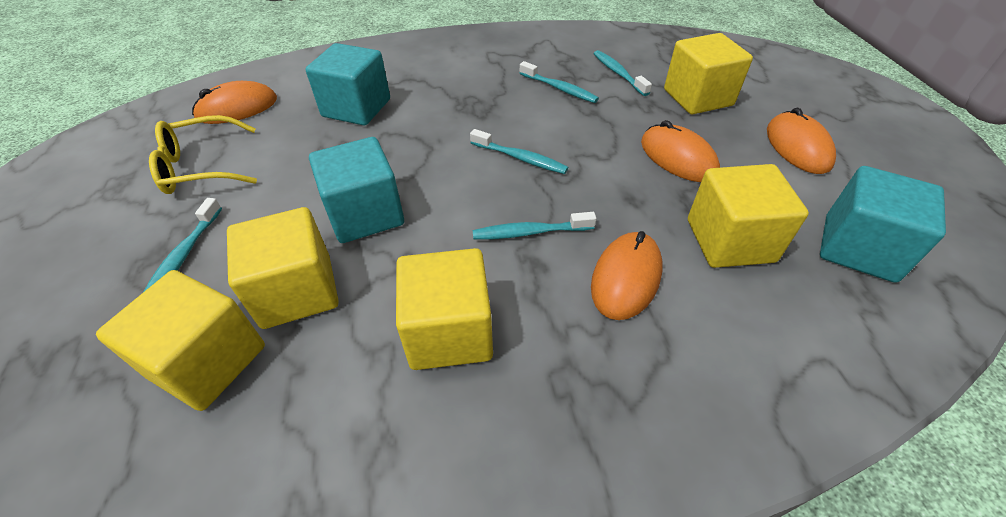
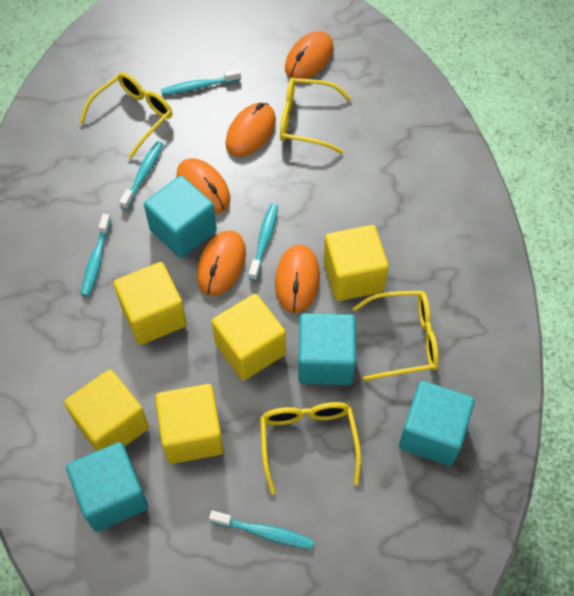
orange mouse: [192,81,277,124] [591,231,663,320] [641,120,720,182] [767,108,836,174] = 4 -> [176,158,230,213] [197,230,246,296] [225,103,276,157] [275,245,320,313] [285,31,334,79] = 5
turquoise cube: [306,43,390,125] [309,137,404,243] [820,166,946,283] = 3 -> [66,442,148,532] [144,176,217,258] [298,313,356,385] [399,381,475,466] = 4
yellow glasses: [149,115,257,194] = 1 -> [80,72,172,159] [260,402,361,495] [280,78,351,154] [352,290,439,381] = 4

